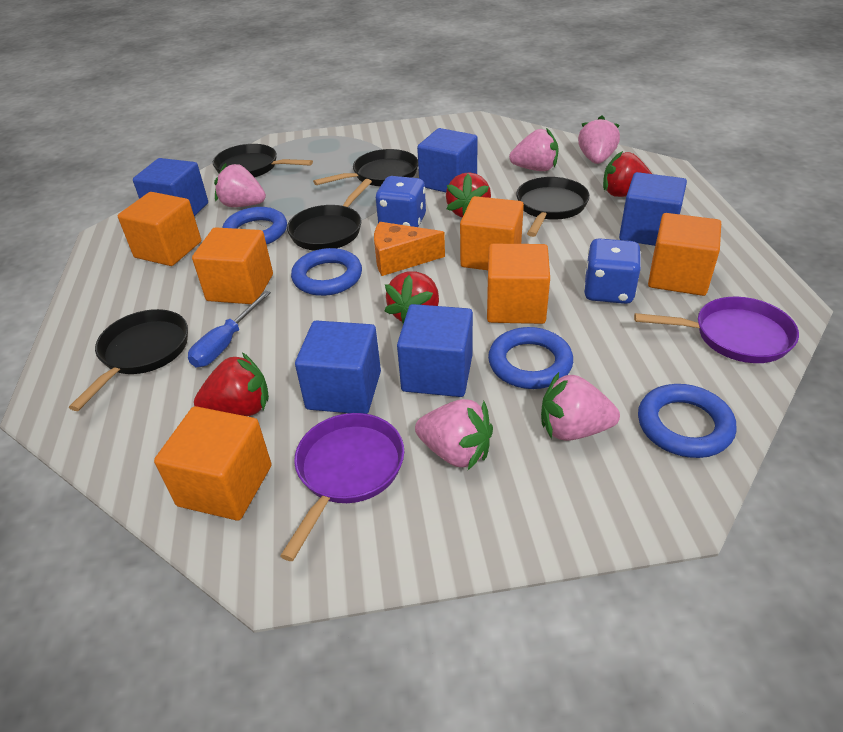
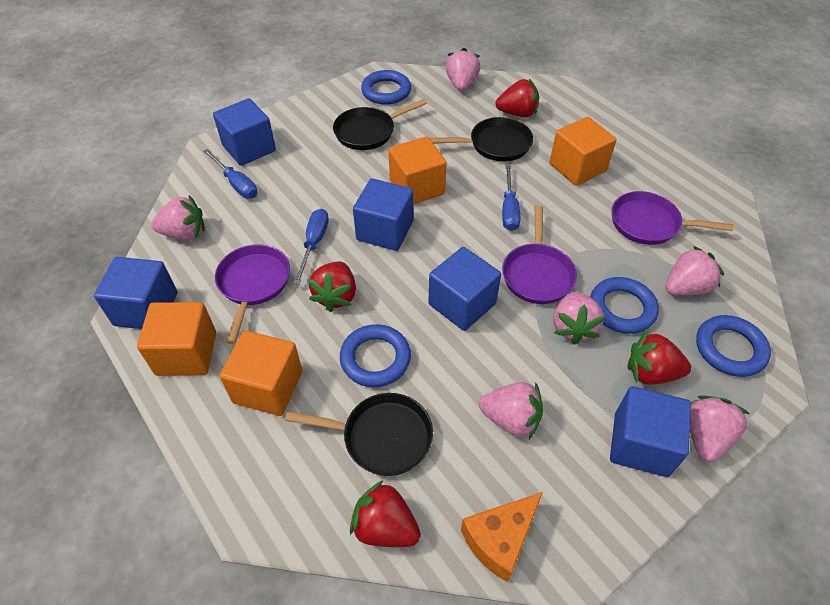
black pan: [69,309,188,411] [213,144,313,178] [287,179,372,251] [313,149,418,186] [516,177,590,237] = 5 -> [285,393,433,476] [333,99,427,150] [430,117,533,162] = 3
blue dice: [375,176,426,227] [584,238,641,304] = 2 -> none = 0
blue screwdriver: [188,291,271,367] = 1 -> [203,149,257,198] [293,209,329,284] [502,164,520,231] = 3
orange cube: [118,192,201,266] [154,406,271,520] [192,227,273,304] [460,196,524,270] [487,244,550,324] [648,213,721,296] = 6 -> [137,302,216,376] [219,331,302,416] [389,136,447,204] [550,117,617,186] = 4
pink strawberry: [214,163,266,207] [415,399,493,470] [509,128,559,171] [541,372,620,441] [578,115,620,164] = 5 -> [151,195,205,240] [446,48,480,91] [479,382,543,440] [553,291,605,345] [665,246,724,295] [690,395,750,462] = 6
purple pan: [280,413,404,561] [634,297,799,363] = 2 -> [215,244,290,344] [502,205,577,304] [612,191,734,245] = 3

